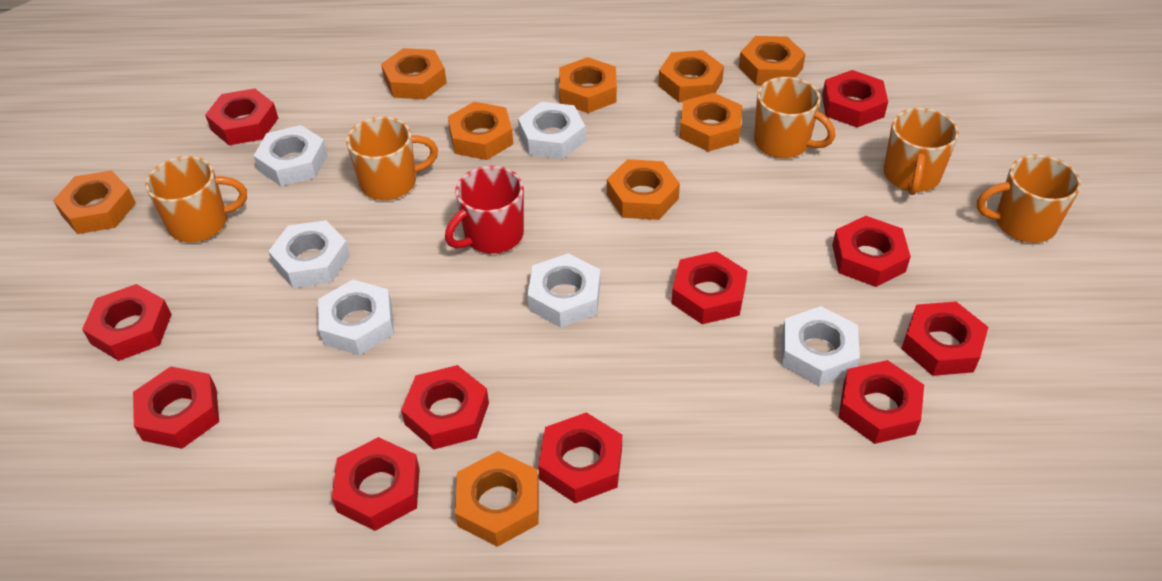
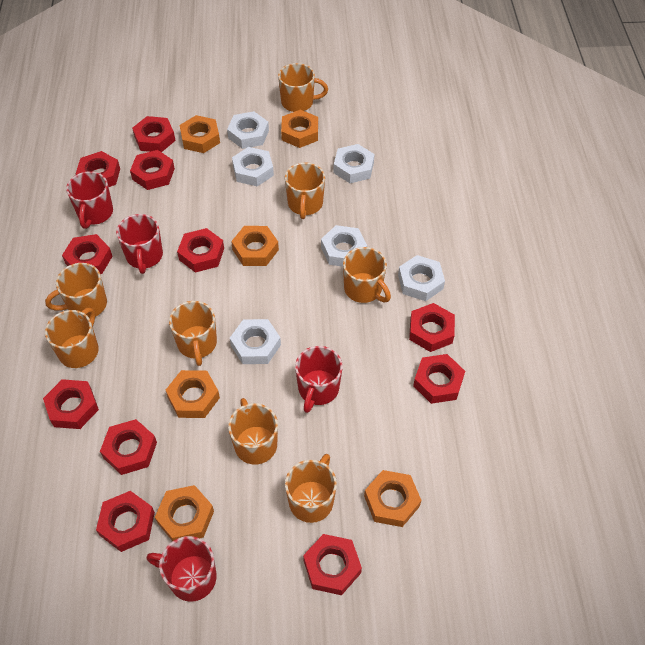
orange mug: [145,156,247,242] [346,116,438,200] [754,77,836,158] [884,108,959,195] [977,155,1081,243] = 5 -> [45,263,107,318] [45,308,99,368] [169,301,217,366] [228,398,278,464] [278,63,328,112] [285,162,325,219] [285,454,337,523] [343,247,391,303] = 8
orange nut: [53,170,136,234] [381,48,447,100] [448,102,513,160] [455,451,539,547] [559,57,617,113] [607,159,680,220] [658,50,724,102] [680,93,742,152] [739,36,806,85] = 9 -> [155,485,214,541] [166,370,220,418] [180,115,220,153] [231,226,279,266] [281,110,318,148] [364,470,422,527] = 6
red mug: [445,166,524,254] = 1 -> [66,171,113,229] [116,214,163,274] [147,536,216,602] [295,346,343,413] = 4

